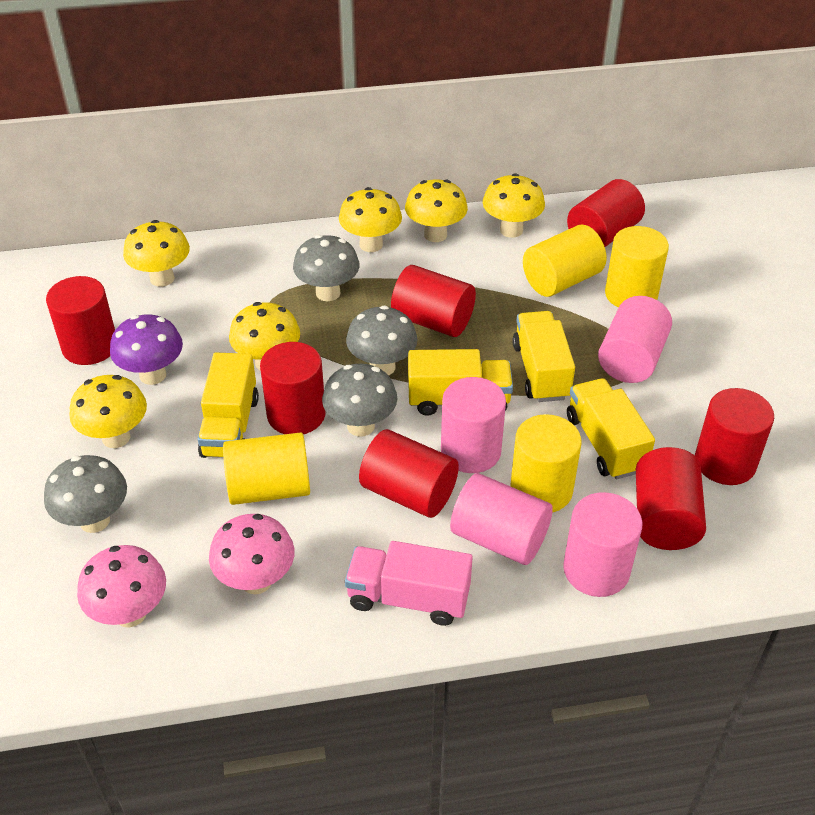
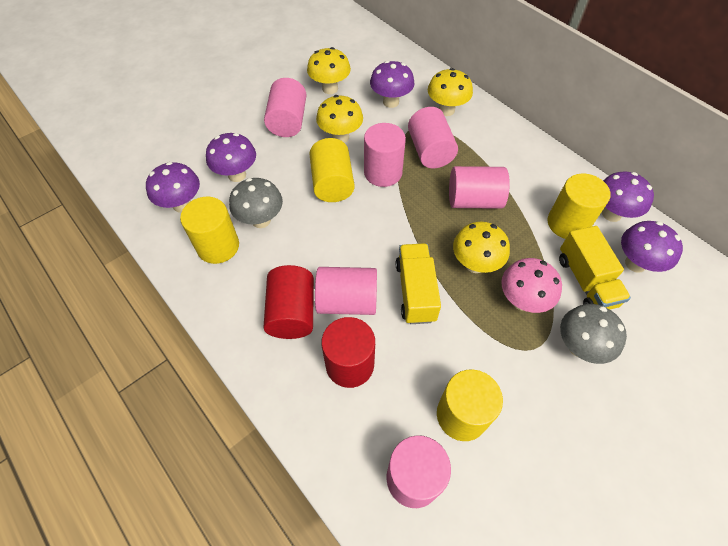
grey mushroom: [44,455,127,533] [293,235,359,301] [322,364,397,436] [346,305,418,375] = 4 -> [229,178,283,228] [560,304,627,364] = 2
pink cylinder: [441,377,506,473] [450,473,553,565] [563,492,642,597] [598,296,672,383] = 4 -> [264,78,307,137] [315,267,377,315] [364,123,406,187] [387,435,451,508] [408,107,458,168] [449,166,510,209] = 6
pink mushroom: [77,545,166,628] [209,514,295,594] = 2 -> [501,258,562,313] = 1
pink truck: [345,541,473,626] = 1 -> none = 0
purple mushroom: [110,314,183,385] = 1 -> [146,162,200,212] [206,133,256,182] [370,61,414,108] [602,171,654,222] [621,221,683,273] = 5
red cylinder: [46,276,115,365] [260,342,326,434] [359,429,459,518] [391,265,476,337] [567,179,645,247] [636,447,706,550] [695,388,774,485] = 7 -> [263,265,314,339] [321,317,375,388] = 2
yellow mushroom: [69,375,147,448] [123,220,190,287] [229,302,300,371] [339,187,402,252] [405,179,468,242] [483,173,545,238] = 6 -> [307,47,351,94] [316,95,363,143] [428,68,473,116] [453,222,510,273] = 4
yellow truck: [198,353,259,458] [408,349,513,416] [512,311,575,402] [567,378,655,479] = 4 -> [396,243,441,324] [559,226,631,310] = 2

